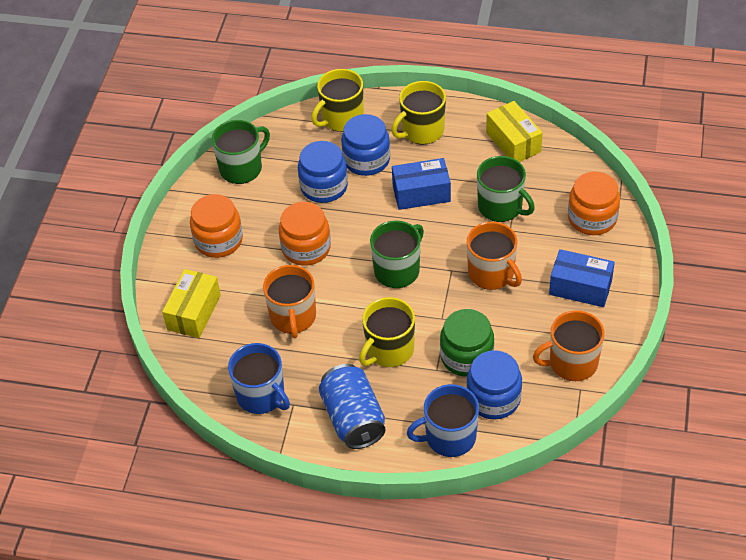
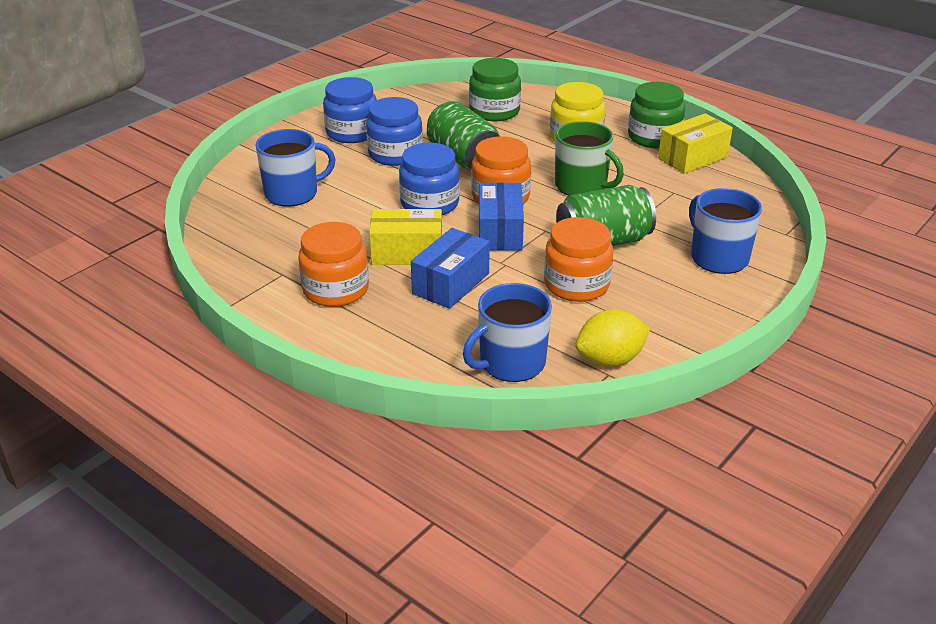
blue can: [319,364,385,449] = 1 -> none = 0
blue mug: [228,343,290,414] [407,384,479,457] = 2 -> [255,129,336,206] [463,283,552,382] [689,188,762,274] = 3
green can: none = 0 -> [427,101,500,170] [556,185,656,246] = 2
green jar: [440,309,494,377] = 1 -> [469,58,521,121] [628,82,685,148] = 2
green mug: [212,120,270,184] [370,220,424,288] [477,156,535,222] = 3 -> [555,121,624,196] = 1
orange mug: [263,265,316,338] [467,222,522,290] [533,310,605,381] = 3 -> none = 0
yellow jar: none = 0 -> [550,82,606,141] = 1
yellow lemon: none = 0 -> [575,309,650,367] = 1
yellow mug: [311,69,364,132] [359,297,415,367] [391,81,446,144] = 3 -> none = 0

